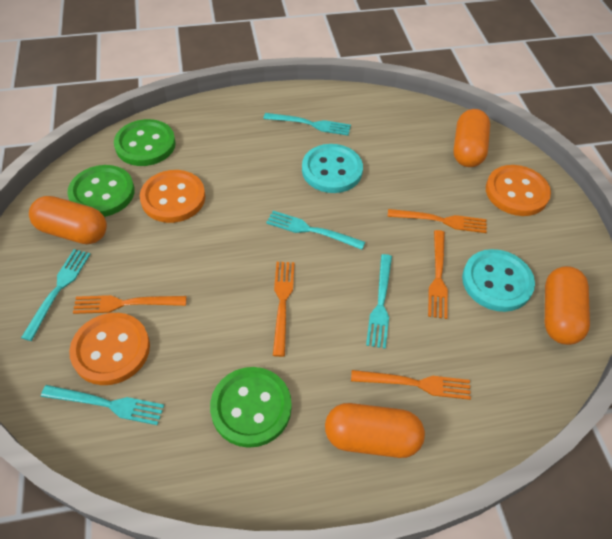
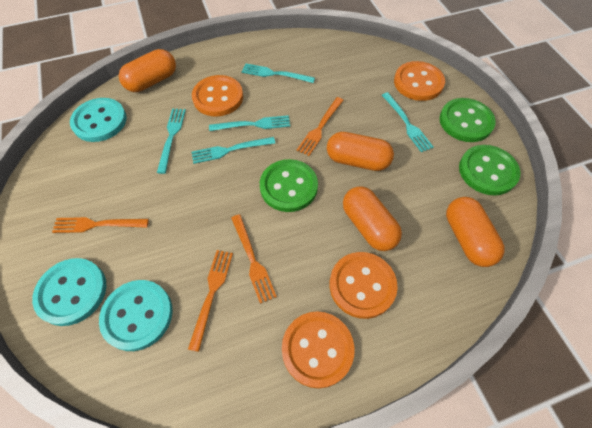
orange button: [69,313,150,385] [140,170,205,223] [486,165,551,216] = 3 -> [192,75,243,116] [282,311,355,388] [330,252,398,319] [394,61,445,101] = 4
orange fork: [73,295,187,314] [273,262,295,357] [351,370,471,400] [387,209,487,233] [428,230,448,319] = 5 -> [52,217,149,233] [188,250,233,352] [231,214,277,304] [297,97,344,156] = 4
turquoise button: [302,144,363,193] [462,249,535,312] = 2 -> [32,258,107,326] [70,98,127,142] [99,280,173,351] = 3

